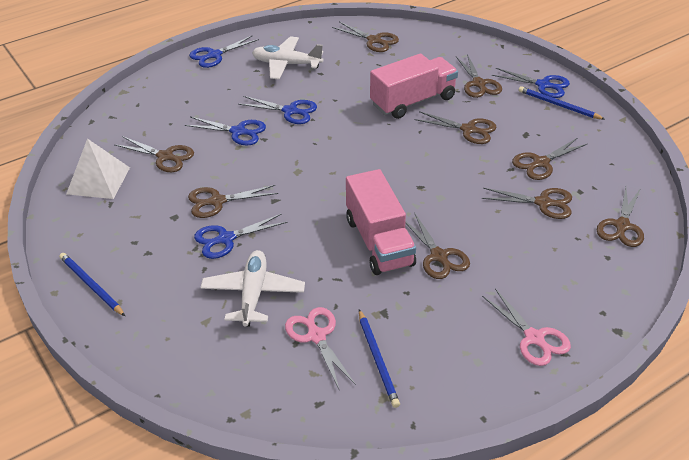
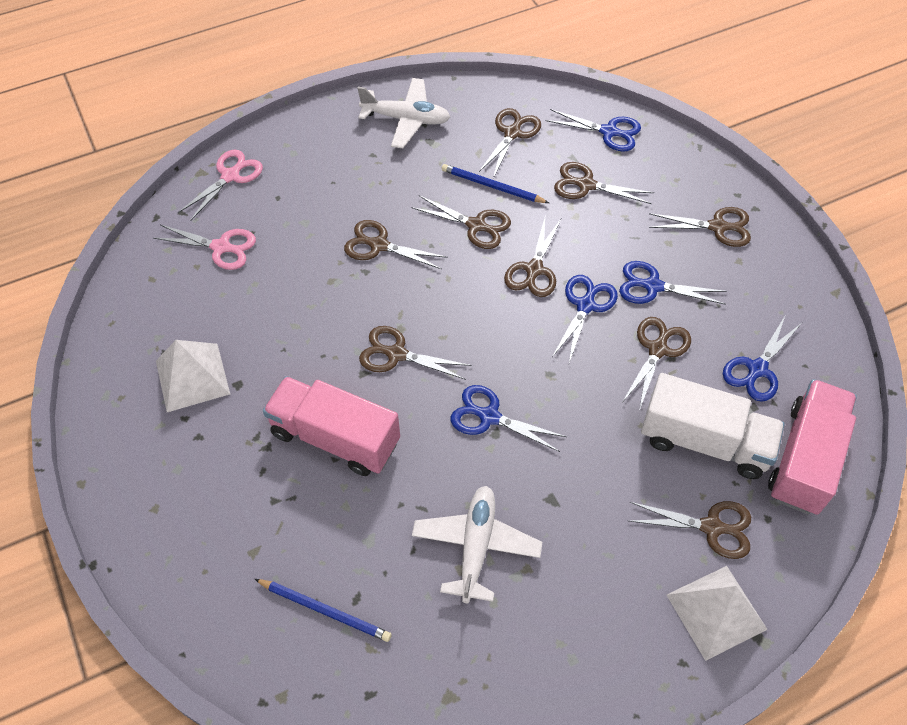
blue pencil: [59,253,125,316] [359,309,400,408] [519,86,606,120] = 3 -> [255,579,392,642] [442,164,549,203] = 2
white pyramid: [66,139,130,199] = 1 -> [156,340,230,412] [667,566,768,661] = 2
white truck: none = 0 -> [641,373,784,479] = 1

